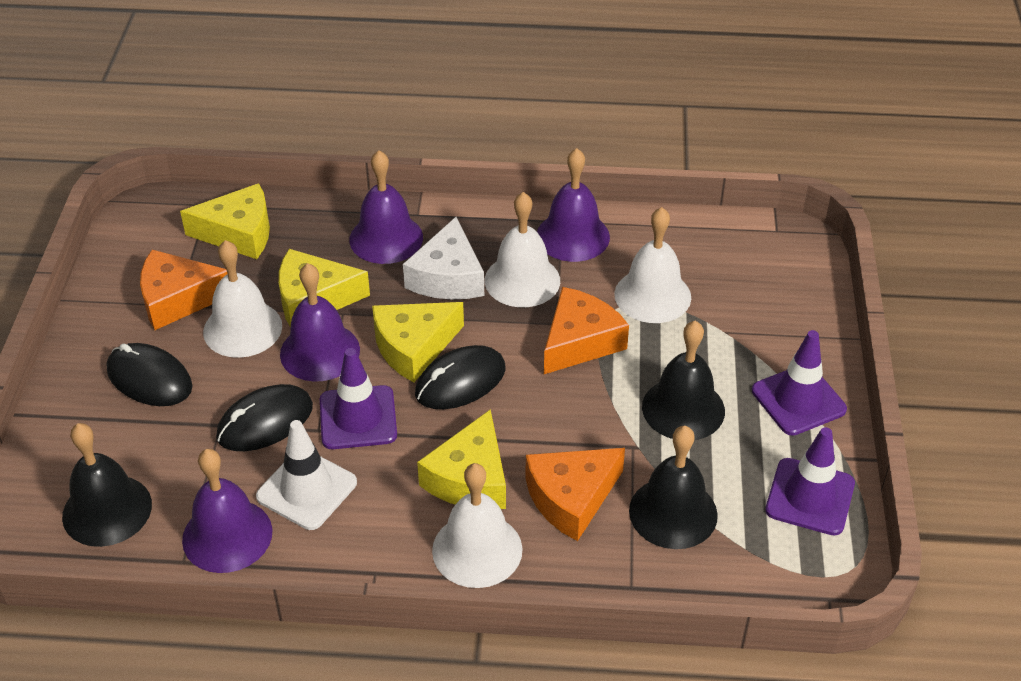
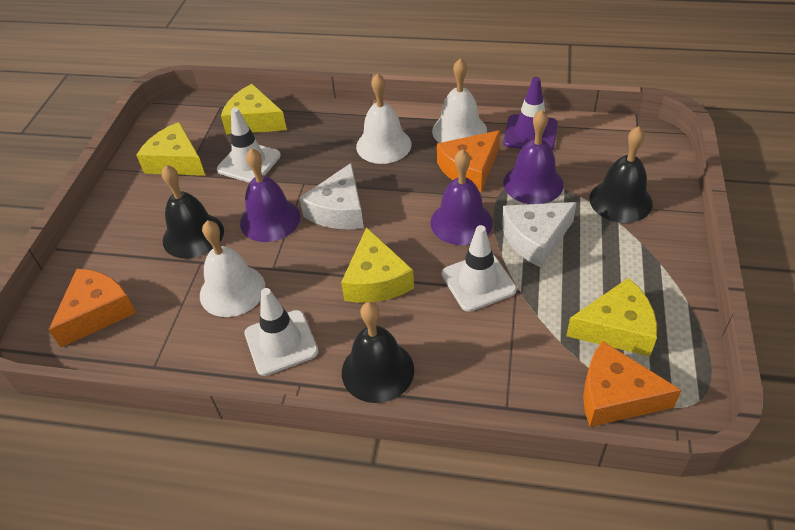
black mouse: [107,343,192,406] [216,384,313,451] [415,345,505,409] = 3 -> none = 0
purple bell: [182,449,272,573] [280,263,360,382] [349,150,423,264] [537,148,610,262] = 4 -> [240,148,300,242] [431,149,493,245] [503,110,564,204] = 3
purple traffic cone: [320,348,397,449] [752,330,847,436] [765,427,855,536] = 3 -> [503,77,558,150] = 1
white bell: [203,240,282,358] [432,463,523,588] [485,192,560,307] [614,207,691,323] = 4 -> [200,220,265,317] [356,73,411,164] [432,58,487,143] = 3
white cheese: [403,217,484,299] = 1 -> [299,163,364,229] [502,202,577,268] = 2
white traffic cone: [256,420,357,530] = 1 -> [217,108,281,183] [244,288,318,376] [442,225,517,312] = 3

